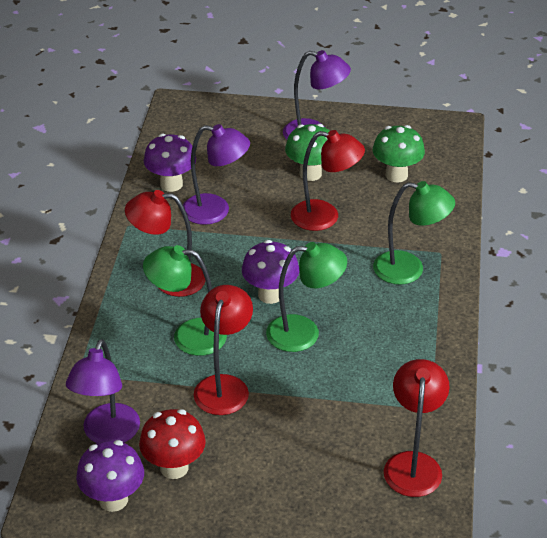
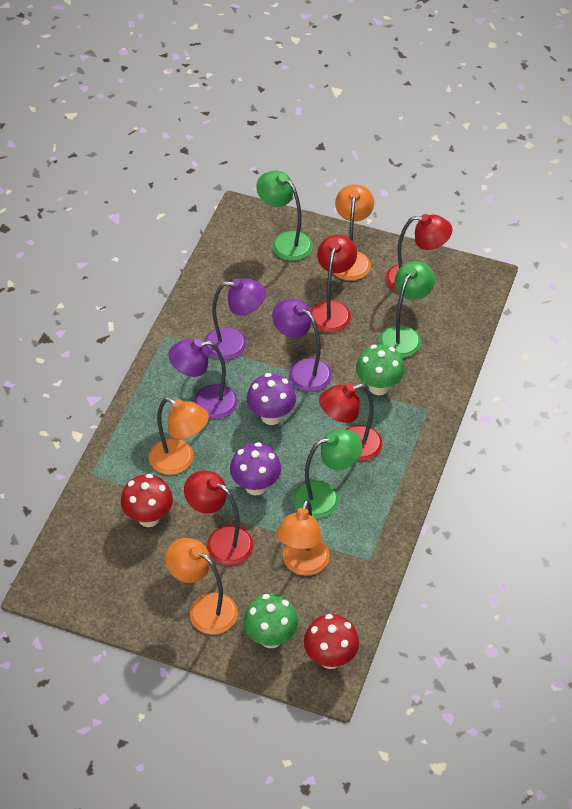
orange lamp: none = 0 -> [149,398,209,475] [166,538,238,635] [276,499,330,576] [334,184,374,281] = 4
purple mushroom: [76,440,144,512] [144,134,196,192] [242,240,299,304] = 3 -> [230,442,281,495] [247,373,296,425] = 2
red mushroom: [139,409,206,479] = 1 -> [121,474,173,527] [304,614,359,669] = 2

